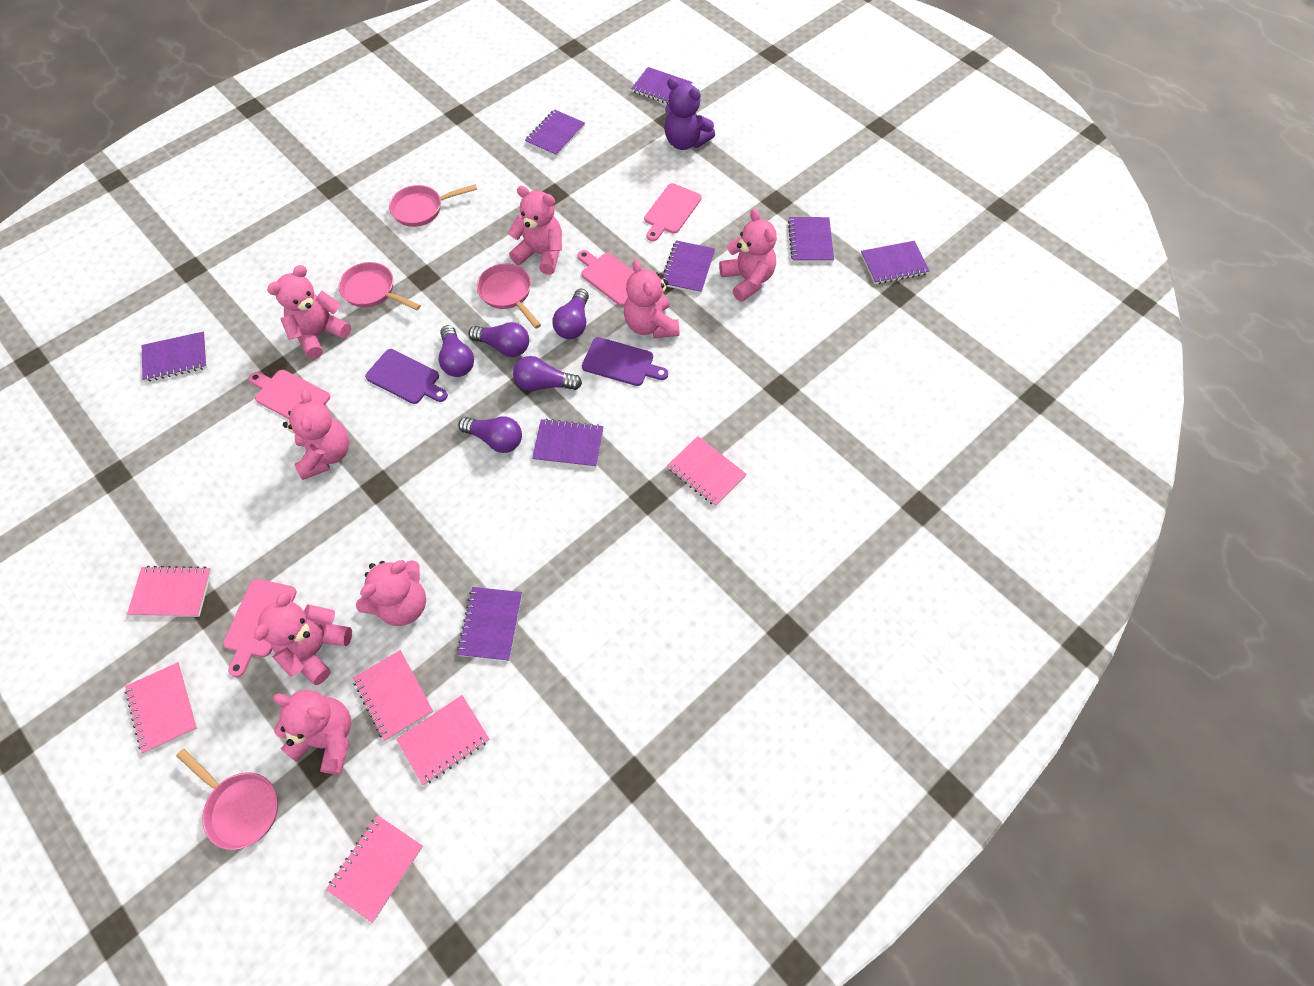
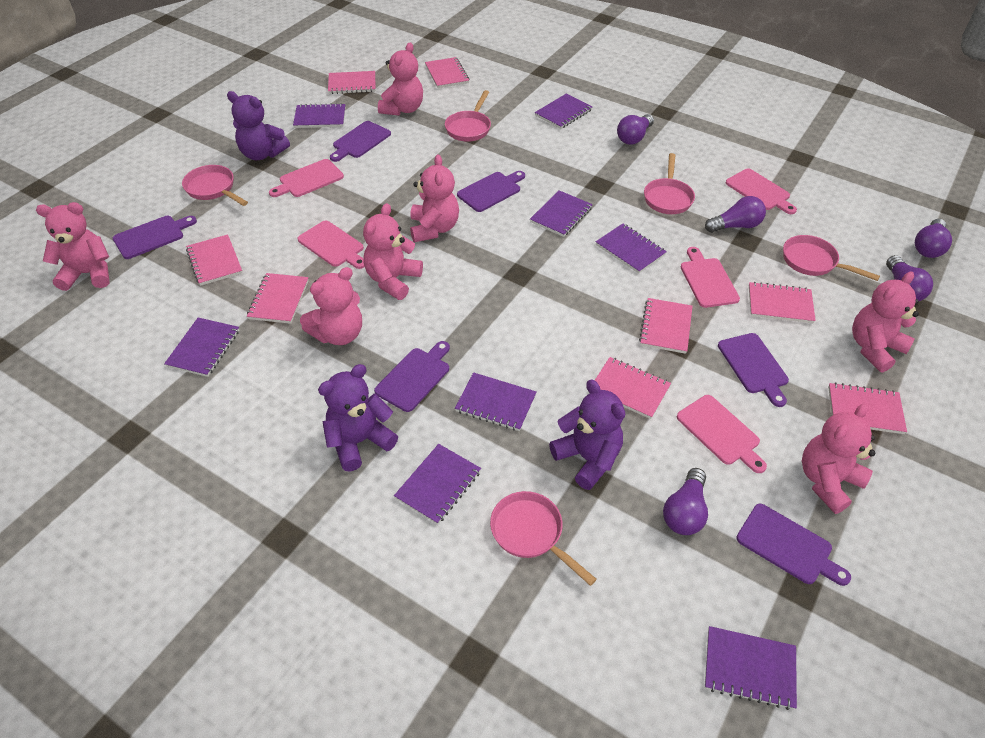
pink cutting board: [223,579,297,677] [249,370,330,419] [578,250,634,306] [644,183,702,241] = 4 -> [269,159,344,197] [298,221,365,269] [677,395,767,473] [681,247,740,308] [726,168,797,214] = 5
pink notebook: [125,662,198,753] [127,566,212,617] [326,815,423,922] [353,650,433,741] [396,695,490,785] [667,436,747,506] = 6 -> [186,234,242,286] [247,273,309,324] [328,71,376,94] [425,57,469,88] [595,357,671,419] [639,298,692,354] [749,282,816,323] [828,382,907,434] = 8
pink pan: [176,749,278,850] [338,262,421,310] [389,184,477,227] [477,263,541,329] = 4 -> [182,165,248,206] [445,90,491,142] [490,491,597,586] [644,153,695,214] [783,235,880,281] = 5
pink teddy bear: [254,591,352,685] [267,265,351,359] [273,690,351,774] [283,389,349,480] [356,560,426,626] [508,186,562,275] [624,260,679,338] [719,208,777,302] = 8 -> [36,202,109,291] [300,267,362,345] [363,203,423,300] [378,42,423,116] [410,154,459,242] [802,403,875,514] [852,272,919,373] = 7
purple cutting board: [365,349,448,404] [582,337,668,386] = 2 -> [113,216,197,259] [330,121,391,162] [374,341,450,412] [457,171,525,212] [718,333,789,407] [736,504,851,586] = 6
purple teddy bear: [664,78,715,150] = 1 -> [227,91,290,160] [318,364,398,472] [549,379,625,490] = 3

